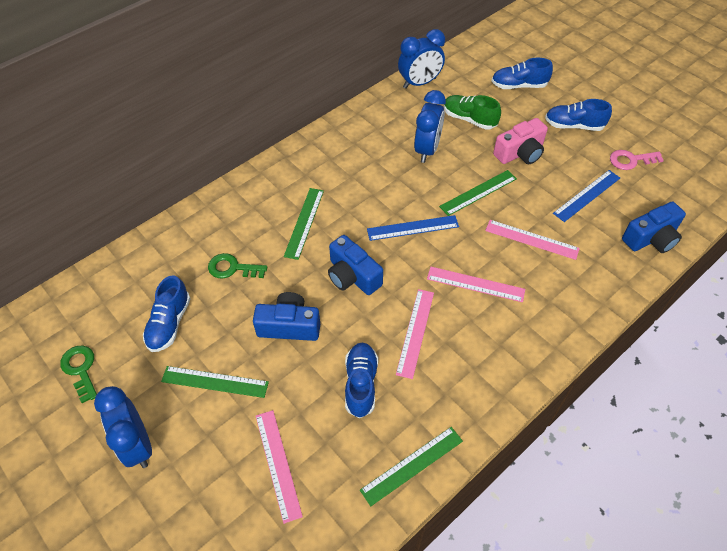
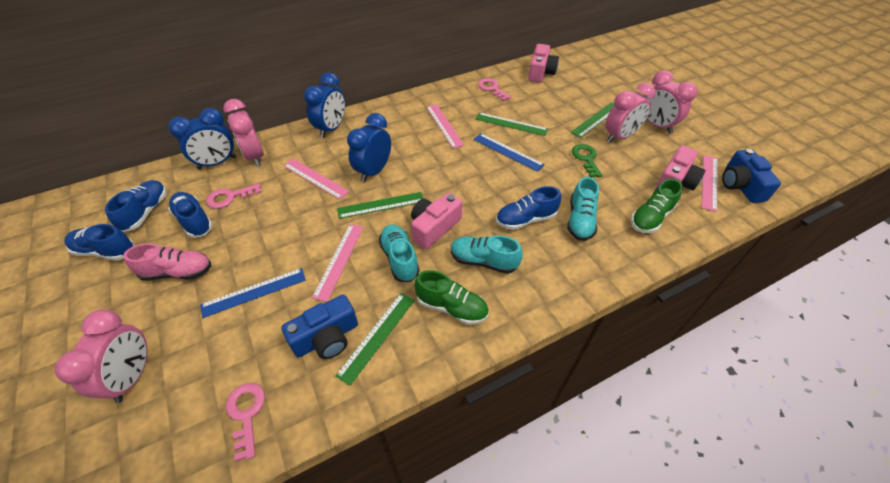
blue camera: [253,292,320,341] [328,235,383,295] [622,201,686,253] = 3 -> [281,295,358,359] [722,149,781,203] = 2
green key: [60,346,97,403] [208,253,267,278] = 2 -> [572,144,602,178] = 1
green shoe: [444,95,501,130] = 1 -> [414,270,489,325] [631,179,683,233] = 2
pink camera: [493,118,548,164] = 1 -> [411,193,462,249] [528,44,559,82] [656,146,706,190] = 3
pink clock: none = 0 -> [55,309,147,403] [223,99,264,167] [605,83,656,143] [645,70,698,134] = 4
pink key: [610,150,664,170] = 1 -> [206,183,262,209] [226,383,265,461] [478,78,511,101] = 3
pink shoe: none = 0 -> [123,243,211,280] = 1
turquoise shoe: none = 0 -> [379,224,420,282] [451,235,523,274] [567,177,599,241] = 3

